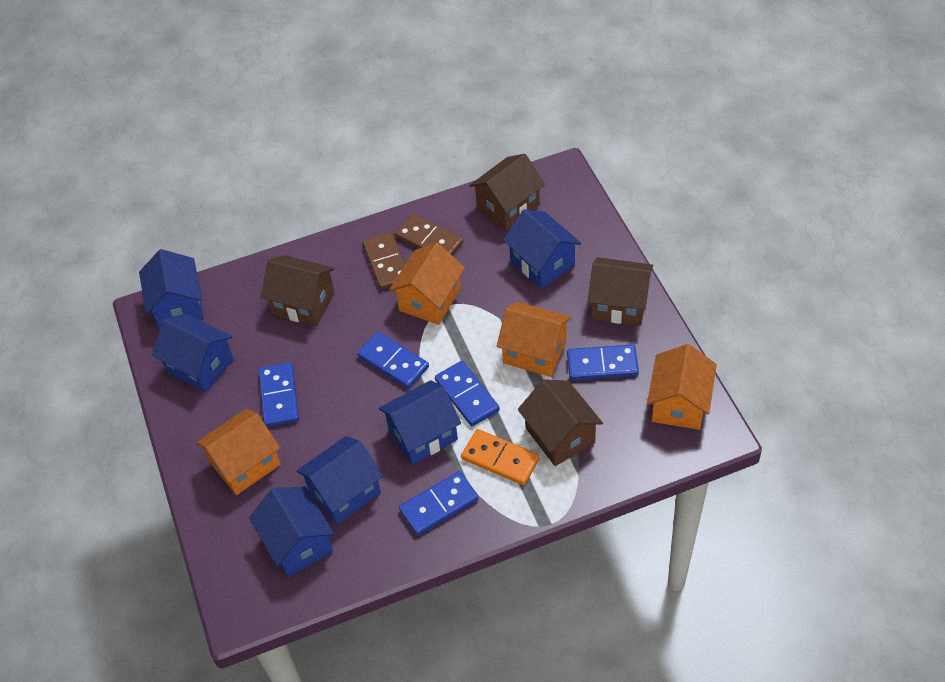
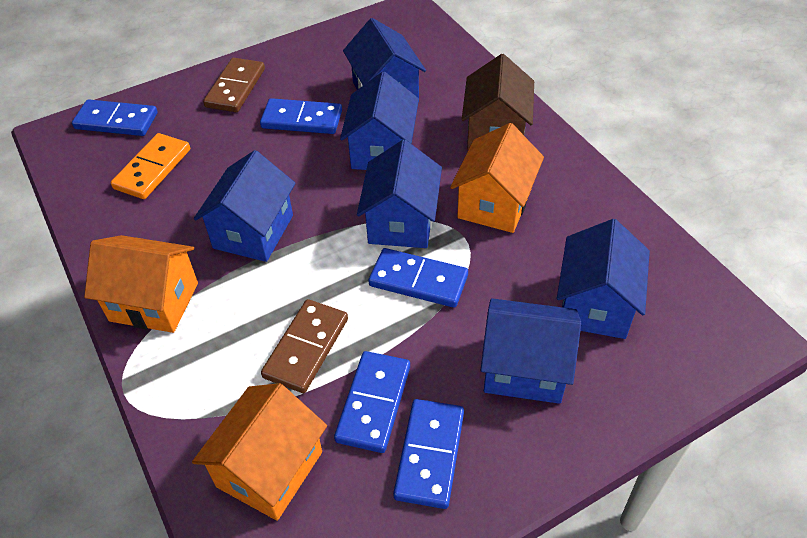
brown house: [261,255,335,326] [469,154,545,231] [518,380,603,466] [588,257,653,326] = 4 -> [462,54,534,150] = 1
orange house: [196,409,281,495] [389,243,465,325] [497,302,571,377] [647,344,717,430] = 4 -> [84,235,198,333] [192,383,327,521] [450,123,544,233] = 3

